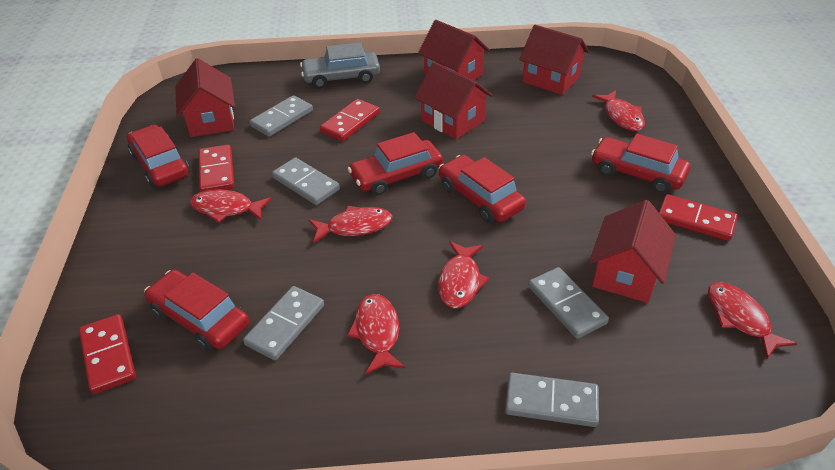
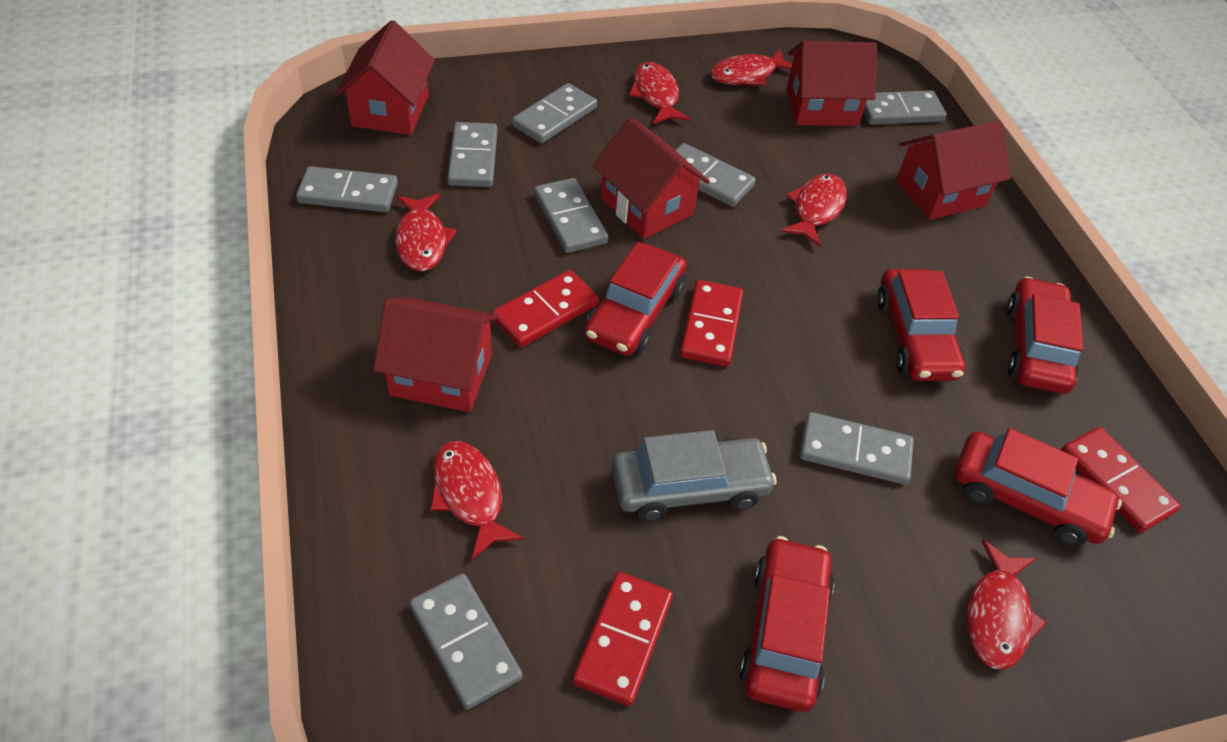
grey domino: [243,286,324,360] [249,95,313,137] [272,157,340,205] [505,373,599,427] [528,267,609,339] = 5 -> [296,166,398,212] [409,573,522,710] [447,122,497,187] [512,83,597,143] [534,178,608,253] [675,143,756,207] [800,412,914,485] [863,90,946,125] = 8

